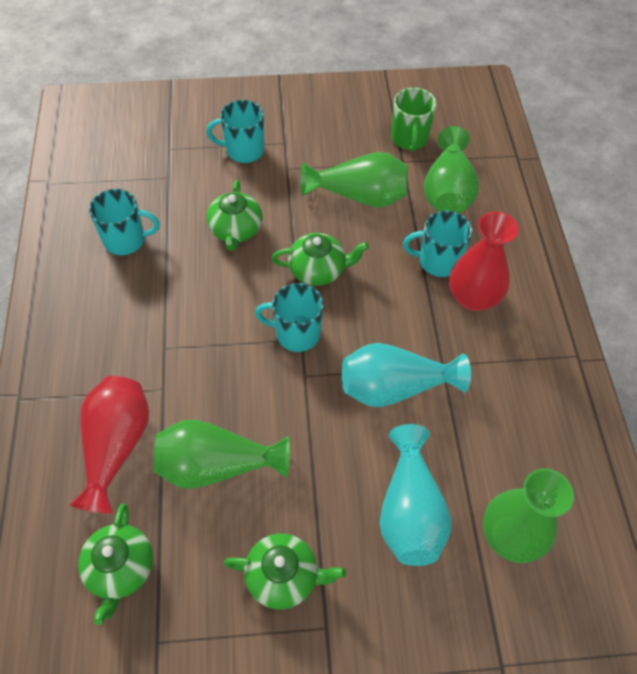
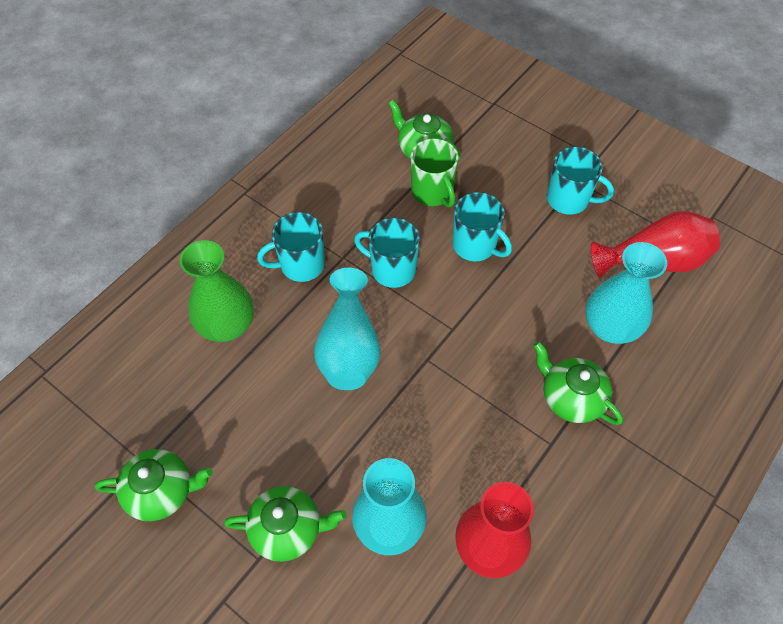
green vase: [153,420,290,489] [300,152,408,208] [424,126,479,214] [483,468,574,563] = 4 -> [180,240,254,342] = 1
turquoise vase: [342,343,471,407] [379,424,452,566] = 2 -> [314,268,380,390] [352,458,427,555] [586,242,667,344] = 3

